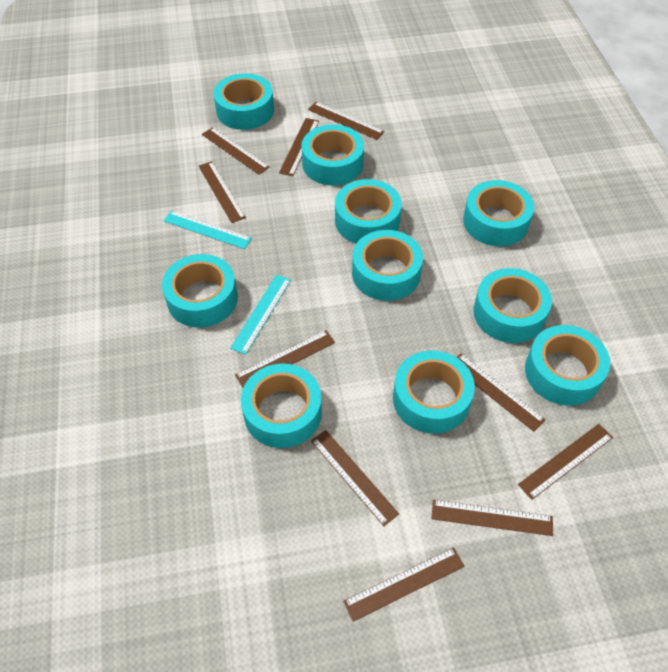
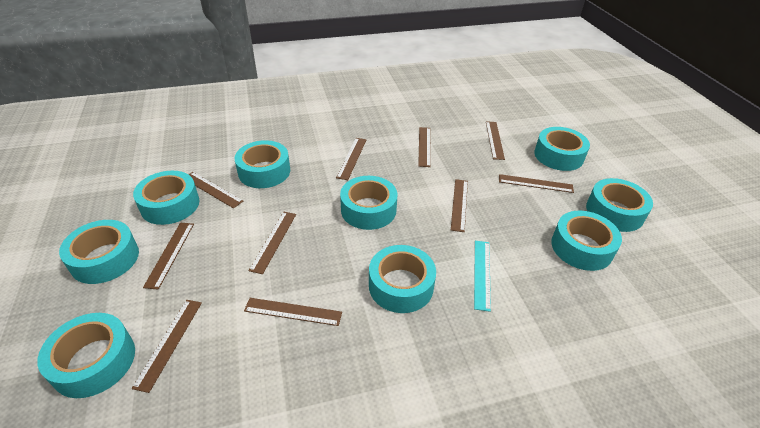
turquoise ruler: [163,210,252,249] [230,275,291,355] = 2 -> [474,241,491,312] = 1
turquoise tape: [162,254,238,328] [213,73,274,130] [241,364,322,448] [301,124,364,185] [335,179,402,243] [352,230,423,301] [393,350,475,434] [463,180,534,246] [473,268,552,343] [525,325,610,406] = 10 -> [37,313,135,398] [59,220,139,284] [133,171,199,225] [235,140,290,188] [340,176,398,230] [369,245,436,313] [534,127,590,171] [551,211,622,271] [586,178,653,232] = 9

